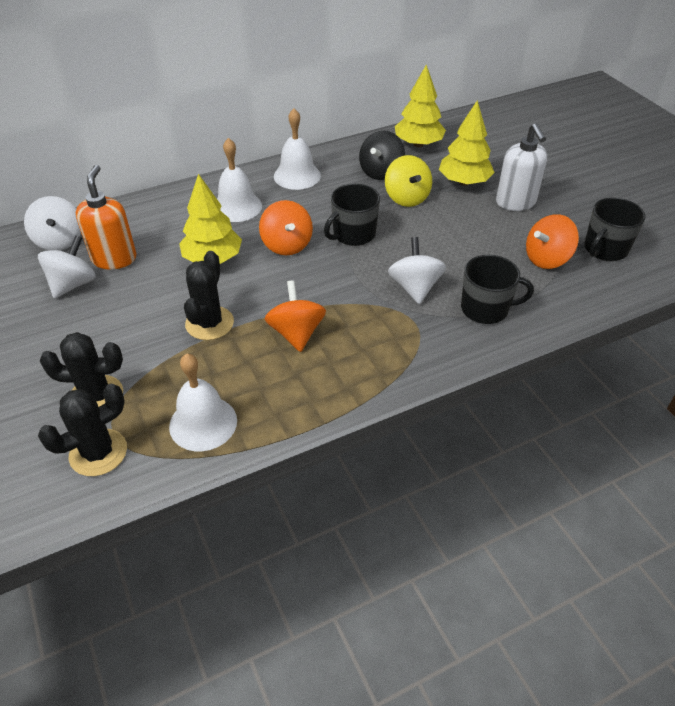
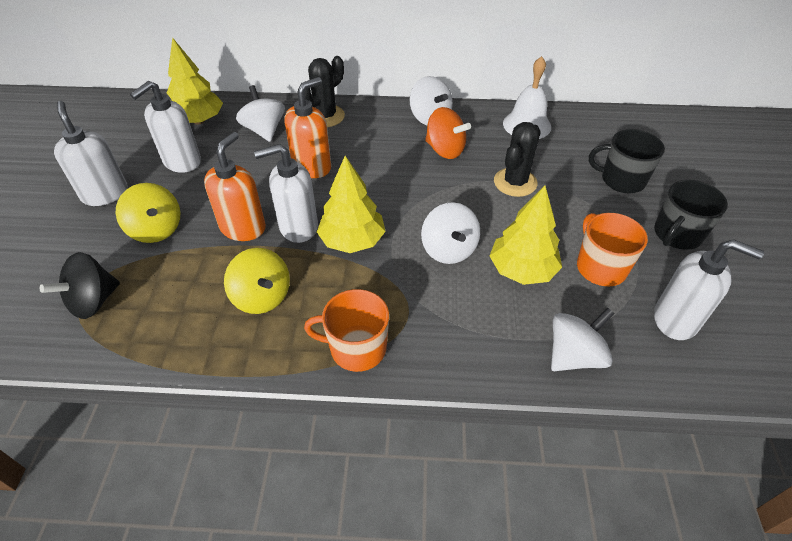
black cactus: [38,384,127,476] [40,332,123,407] [184,251,234,340] = 3 -> [305,56,345,127] [494,122,541,197] = 2
black mug: [324,184,380,246] [461,255,534,324] [584,198,645,261] = 3 -> [589,129,665,193] [654,180,728,250] = 2
orange mug: none = 0 -> [304,289,389,372] [577,213,648,286] = 2
orange soap dispenser: [76,165,136,270] = 1 -> [204,132,266,241] [284,77,331,178] = 2
orange spinning top: [259,200,313,255] [265,280,326,352] [526,214,579,269] = 3 -> [425,107,471,159] = 1
white bell: [169,353,237,451] [217,138,262,222] [274,108,321,190] = 3 -> [503,56,551,139] = 1
white soap dispenser: [496,123,547,211] = 1 -> [54,101,127,206] [130,81,201,173] [254,144,318,243] [654,239,764,340] = 4
white spinning top: [24,196,81,251] [38,235,96,299] [388,237,446,304] = 3 -> [236,85,285,142] [410,76,453,125] [421,202,480,264] [551,308,615,371] = 4
yellow spinning top: [385,155,432,207] = 1 -> [116,183,181,243] [224,248,290,314] = 2

